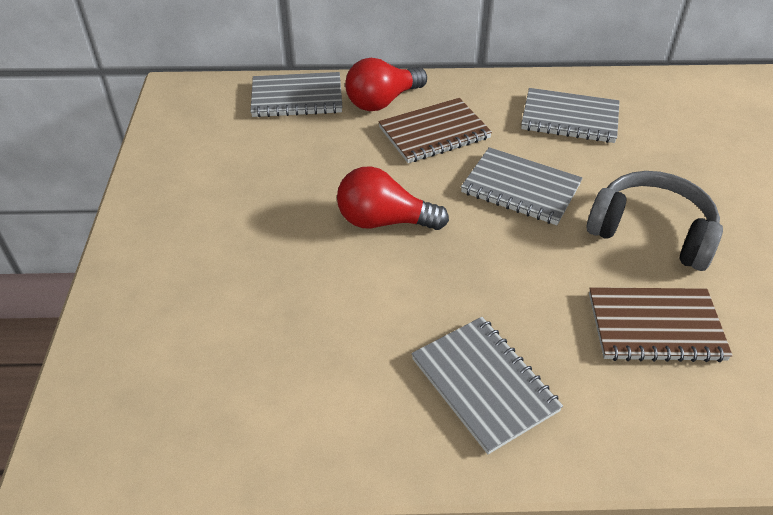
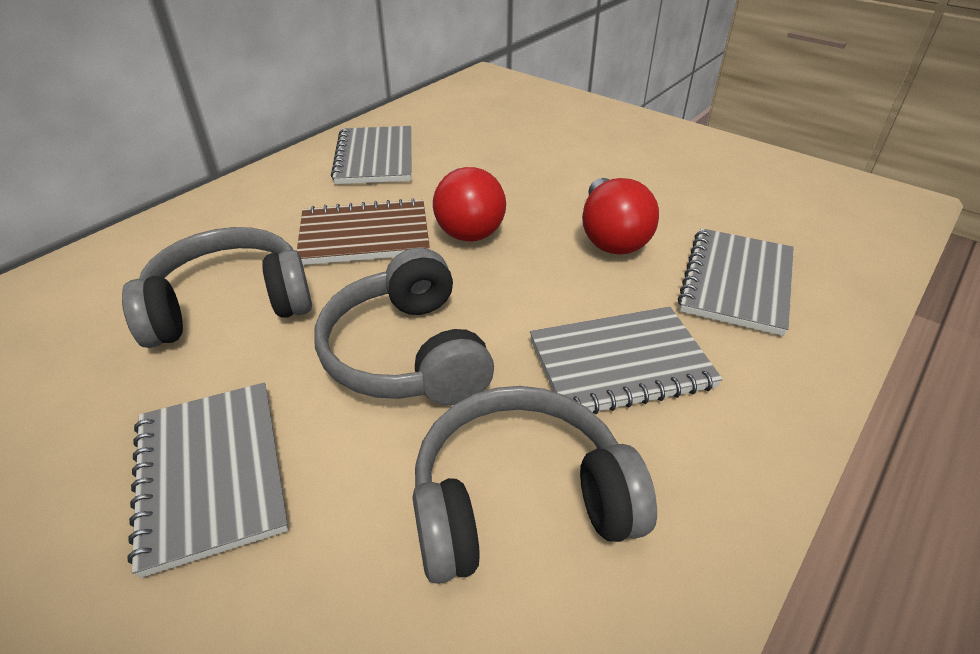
brown notebook: [378,98,492,163] [589,287,733,362] = 2 -> [297,198,430,265] = 1
grey headphones: [587,171,723,271] = 1 -> [122,227,312,348] [314,248,494,405] [412,386,657,584] = 3

